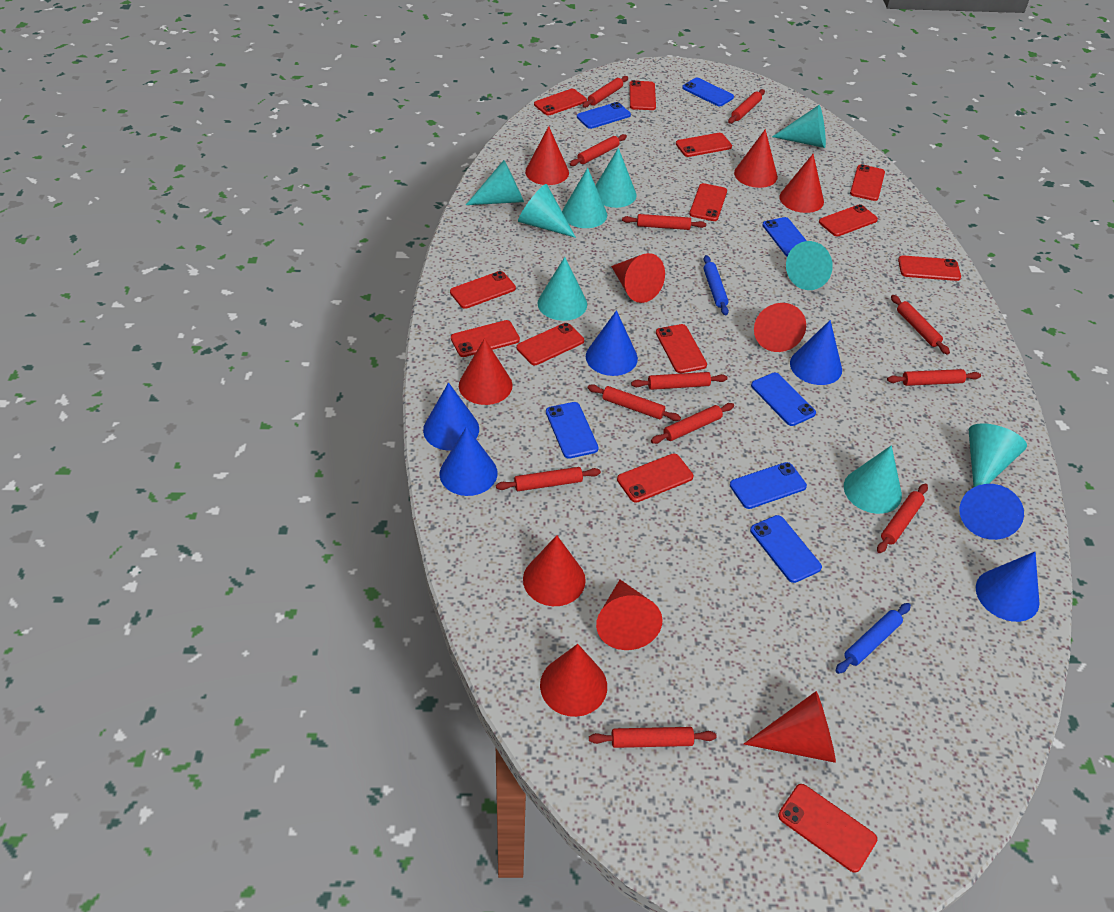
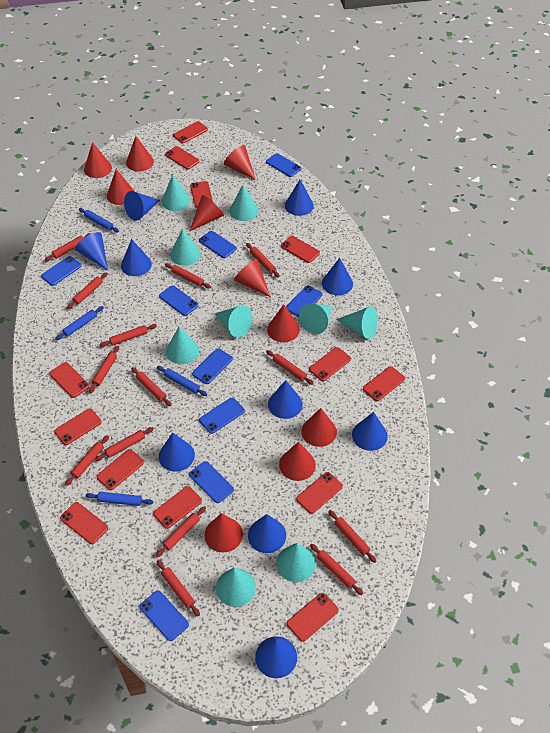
blue cone: [423,382,479,451] [440,427,497,496] [586,310,638,376] [790,320,842,385] [959,484,1024,540] [976,552,1040,622] = 6 -> [75,232,108,271] [121,239,152,276] [124,191,160,221] [159,433,195,472] [248,514,286,553] [255,636,297,678] [268,380,303,419] [285,180,314,216] [322,258,353,295] [352,412,388,451] = 10
blue phone: [546,402,599,459] [577,102,631,129] [682,78,734,106] [730,462,807,509] [750,515,822,583] [751,373,816,426] [762,217,807,257] = 7 -> [41,256,82,286] [140,591,189,641] [159,285,199,316] [189,461,234,503] [192,348,233,384] [199,231,237,258] [199,398,245,434] [266,153,301,177] [286,285,322,317] = 9
blue rolling pin: [704,255,729,315] [835,603,911,674] = 2 -> [55,306,104,340] [79,208,119,232] [86,492,153,506] [157,366,207,396] = 4
red rolling pin: [496,467,601,491] [570,134,627,166] [582,76,628,108] [588,384,681,421] [589,727,717,748] [622,214,706,230] [631,372,727,390] [651,403,734,444] [728,89,765,124] [877,483,928,553] [887,369,981,386] [891,295,950,355] = 12 -> [45,233,91,261] [65,435,109,486] [67,272,108,309] [89,346,119,393] [95,427,154,461] [100,324,157,347] [131,367,172,406] [156,506,206,557] [156,560,200,616] [165,263,211,289] [246,243,280,278] [266,350,314,385] [310,544,363,595] [329,510,376,563] = 14

